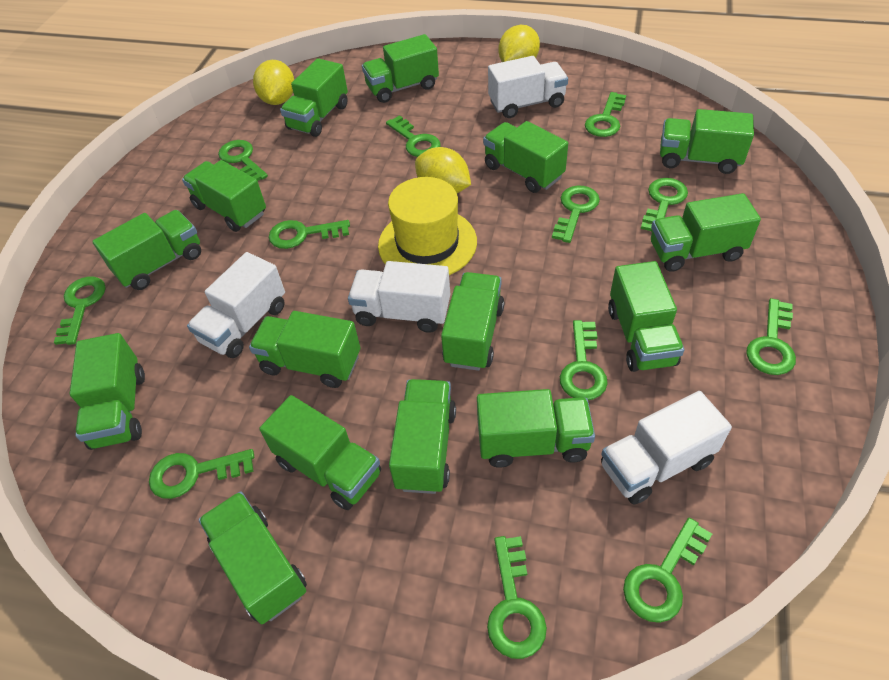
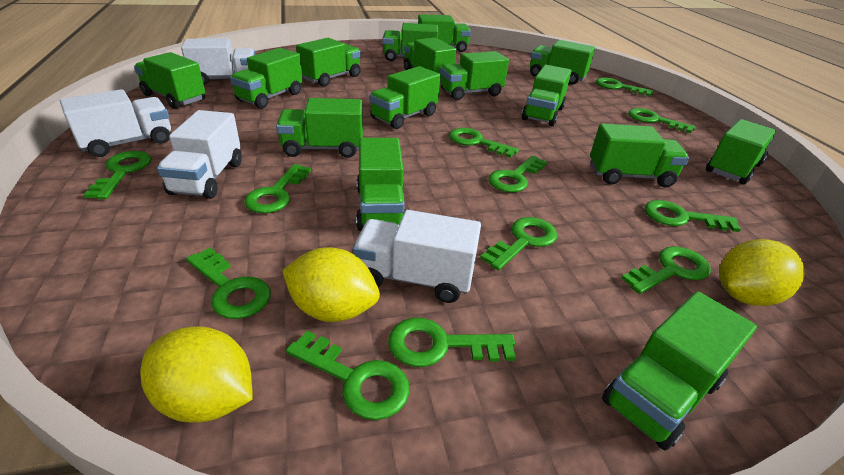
yellow hat: [378,177,477,275] = 1 -> none = 0

